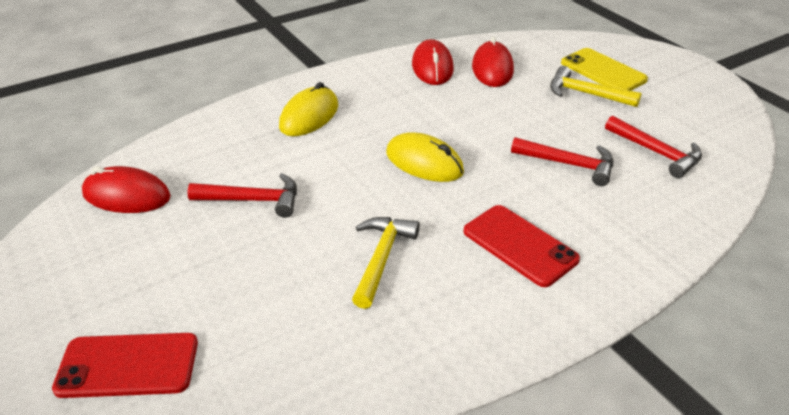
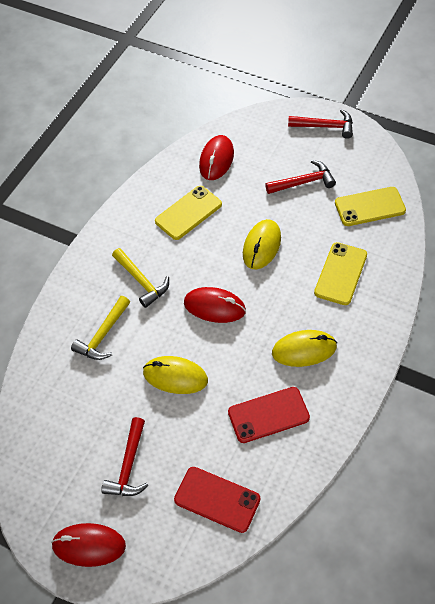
yellow mouse: [279,82,338,136] [386,132,464,182] = 2 -> [143,356,208,394] [243,219,281,269] [272,330,337,367] = 3
yellow phone: [561,48,648,91] = 1 -> [155,186,222,240] [314,242,367,305] [335,187,406,226] = 3

